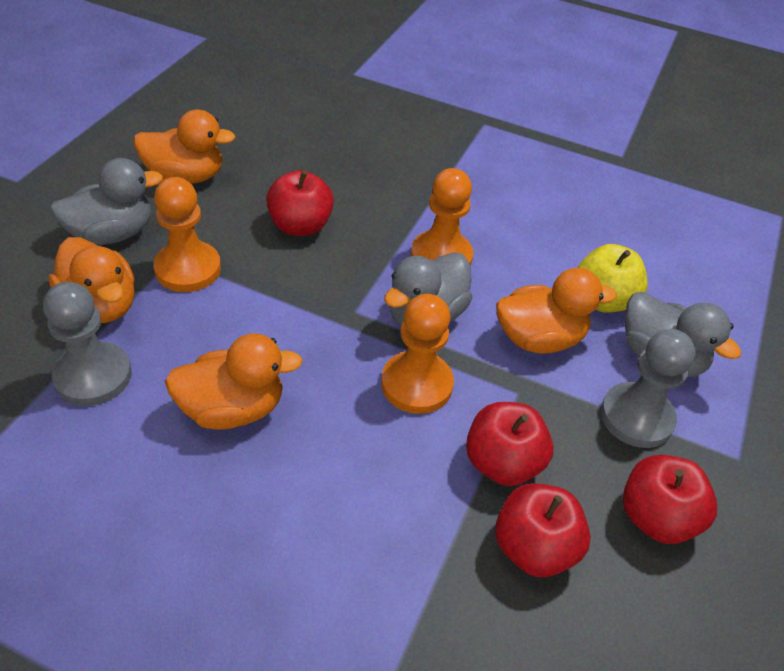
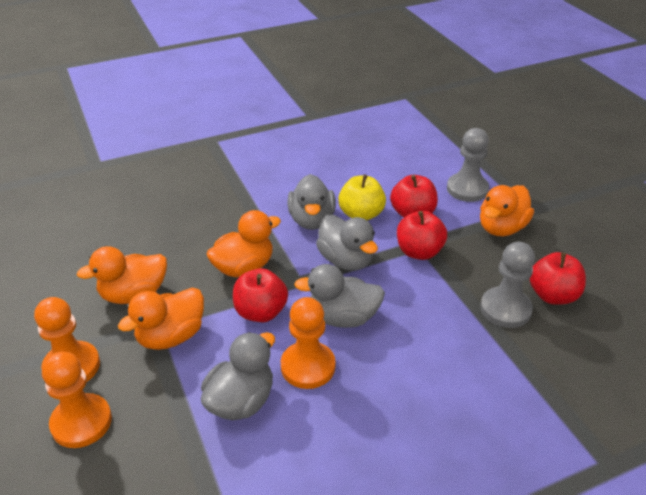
grey duck: [50,158,163,245] [384,252,472,326] [625,292,741,377] = 3 -> [201,332,275,420] [287,174,336,230] [294,264,385,328] [316,215,378,271] = 4

